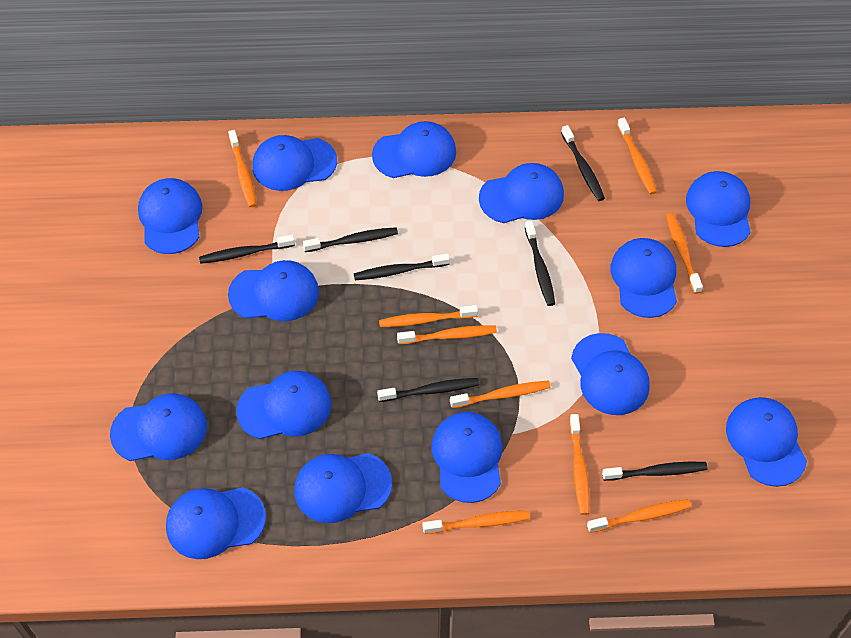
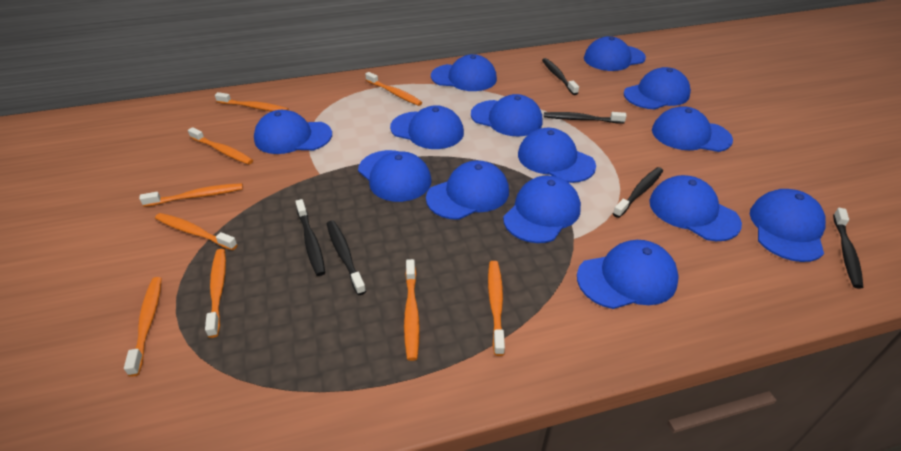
black toothbrush: [199,235,295,264] [303,227,398,252] [354,253,450,280] [377,378,479,402] [525,221,555,306] [561,125,605,201] [602,462,708,481] = 7 -> [295,199,325,276] [327,221,366,295] [542,58,579,95] [544,112,626,124] [613,167,663,218] [833,208,863,289] = 6

